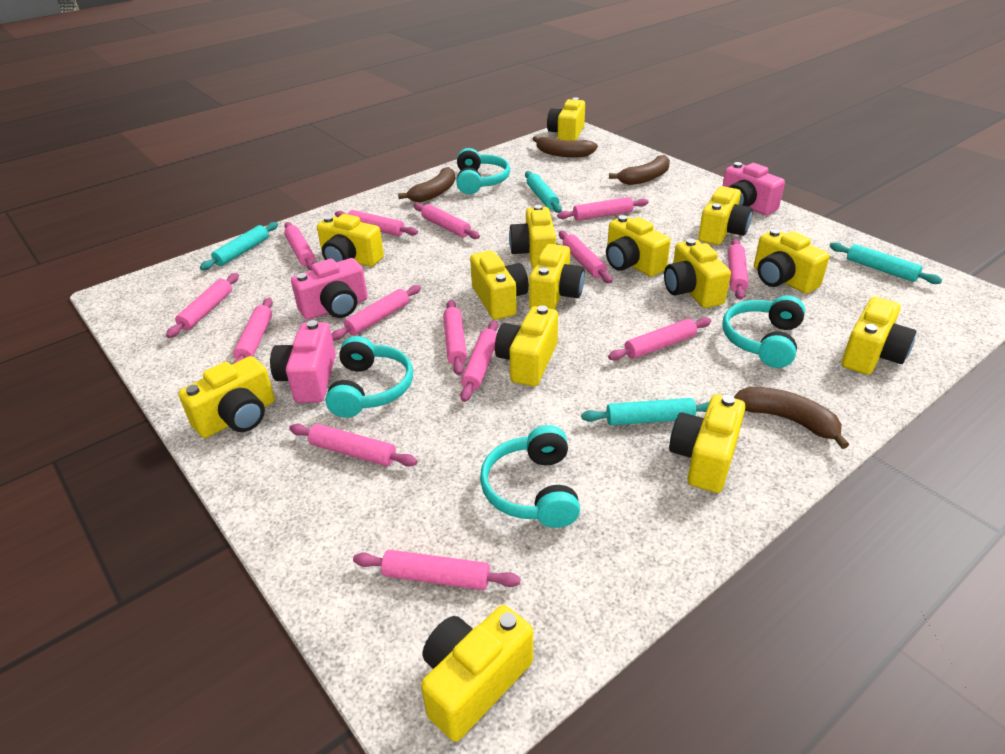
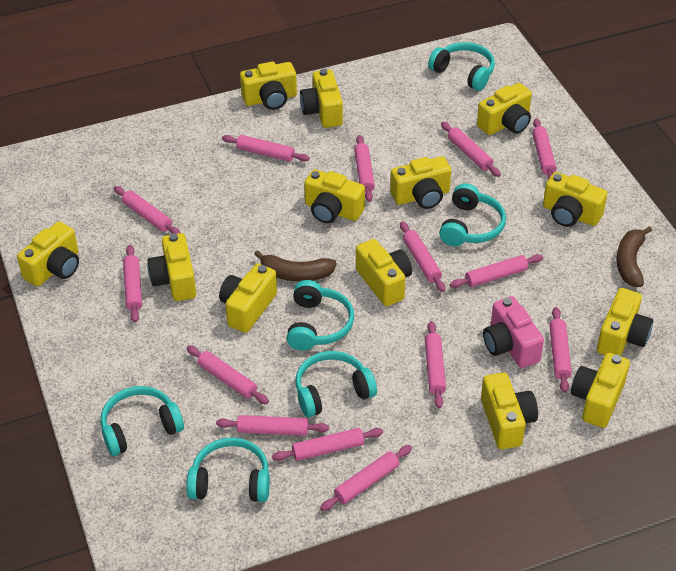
brown banana: [398,167,455,202] [532,136,598,157] [609,155,670,185] [734,387,849,449] = 4 -> [254,250,337,281] [617,226,652,287] = 2
pink camera: [270,320,336,403] [291,258,368,320] [723,162,785,215] = 3 -> [483,296,544,368] = 1
turquoise headphones: [325,336,413,418] [457,148,510,194] [480,425,580,528] [722,295,805,368] = 4 -> [101,386,184,456] [187,437,270,502] [287,280,354,351] [295,351,377,417] [428,42,495,91] [439,183,506,246] = 6
turquoise rolling pin: [200,222,278,270] [525,171,562,213] [581,398,709,425] [830,242,942,284] = 4 -> none = 0
yellow camera: [178,356,275,438] [317,214,384,267] [421,605,533,742] [470,250,529,320] [495,305,558,386] [509,205,556,268] [529,244,585,310] [547,97,585,141] [606,215,670,277] [664,238,731,308] [669,394,746,493] [698,186,753,245] [754,229,830,294] [842,297,916,375] = 14 -> [17,221,79,287] [147,233,196,301] [219,264,277,333] [240,61,297,110] [300,69,343,128] [304,169,365,223] [356,239,412,306] [390,156,451,209] [477,83,532,135] [481,372,538,449] [543,172,607,227] [571,353,630,428] [597,288,653,356] = 13

